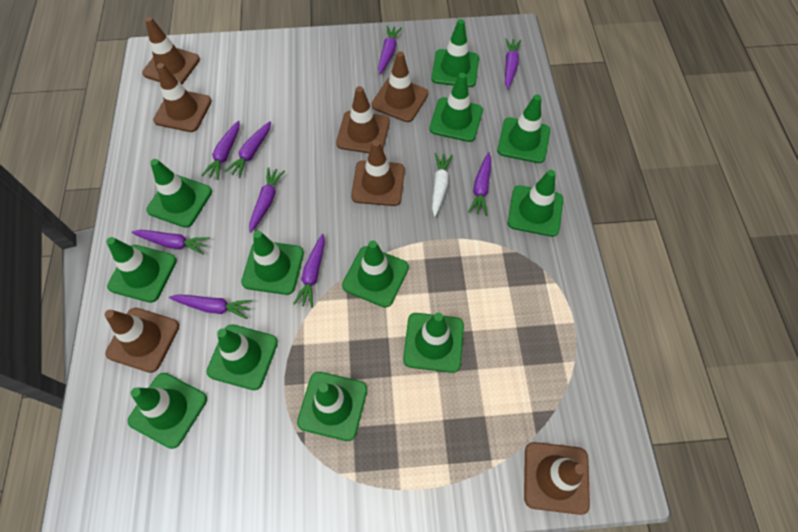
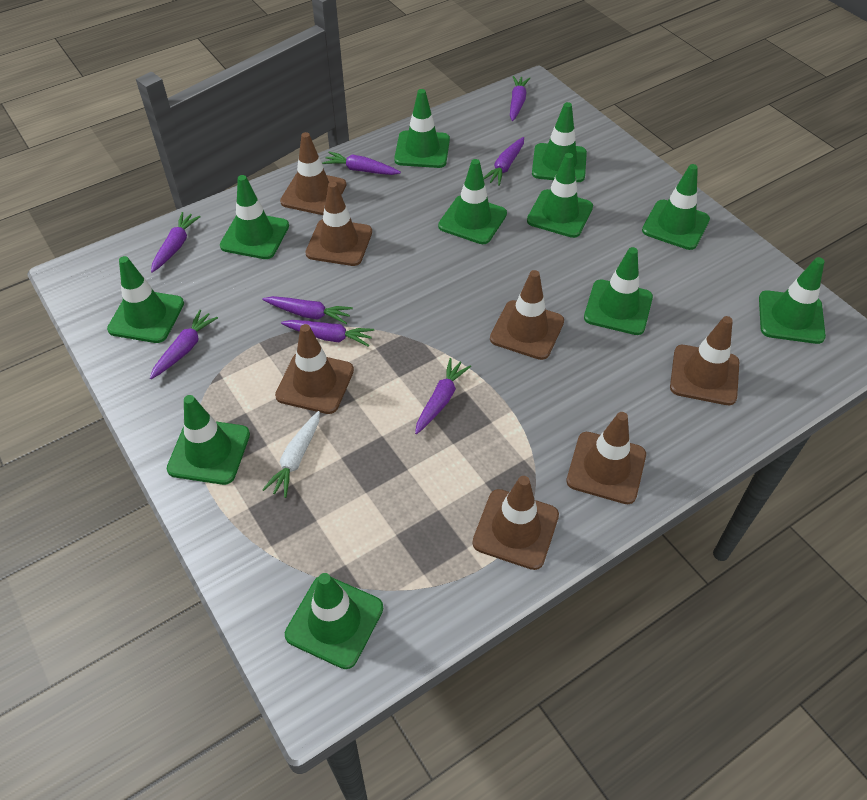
green traffic cone: [106,237,177,303] [128,373,207,449] [147,159,212,228] [206,324,278,390] [241,231,304,295] [297,372,367,441] [342,240,409,308] [403,312,464,373] [429,73,483,142] [431,19,479,87] [497,95,550,163] [508,170,563,237] = 12 -> [107,256,184,343] [167,395,250,485] [220,175,289,259] [285,573,383,669] [394,89,450,168] [438,159,507,244] [527,153,593,238] [532,102,587,182] [584,247,653,335] [642,164,710,250] [759,257,826,344] = 11
purple carrot: [132,230,210,255] [169,294,253,319] [201,121,240,180] [224,121,271,178] [249,167,285,233] [293,234,325,308] [378,25,402,74] [468,152,491,216] [505,38,521,89] = 9 -> [150,310,218,379] [151,212,201,273] [262,296,353,324] [281,320,374,347] [322,151,401,175] [415,358,471,434] [483,137,524,186] [510,76,530,121] = 8

